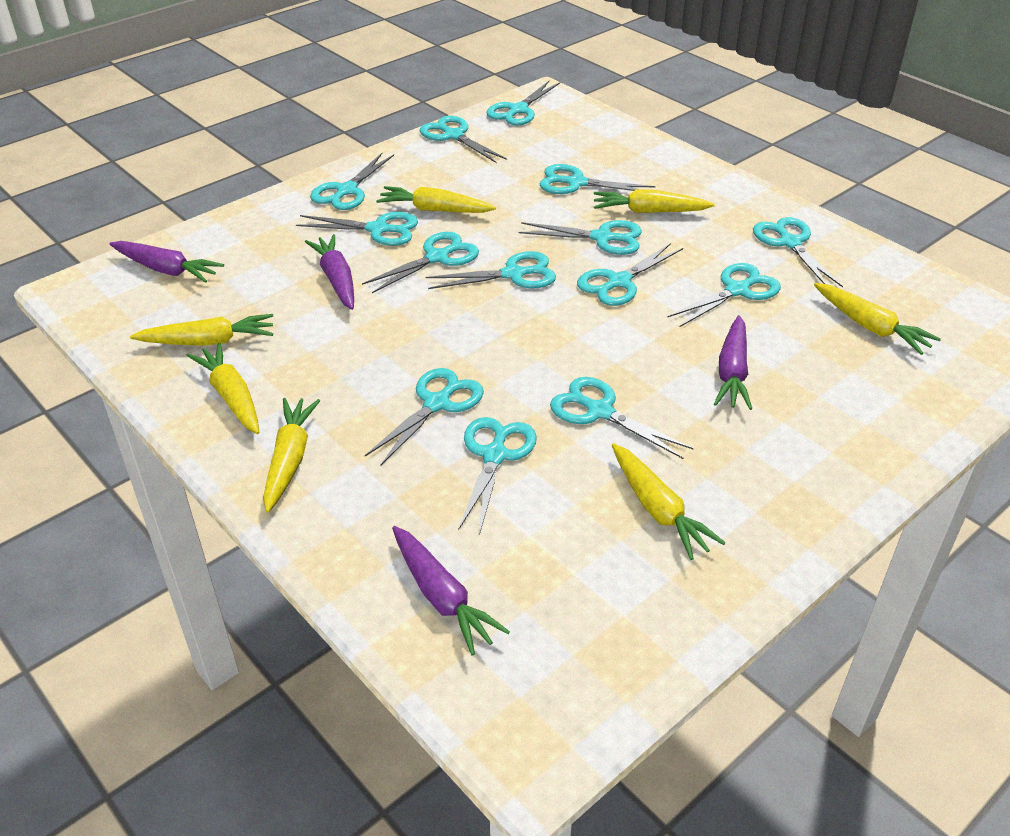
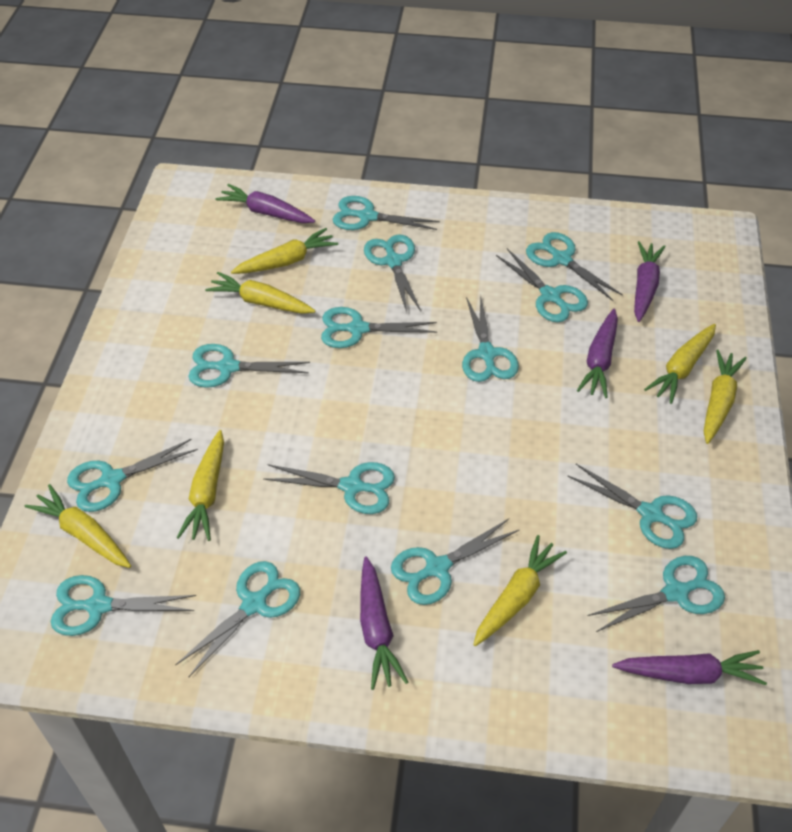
purple carrot: [109,241,224,283] [305,234,354,310] [392,526,510,656] [714,315,752,410] = 4 -> [215,184,315,223] [360,556,408,690] [577,309,618,398] [612,650,767,685] [634,241,666,322] = 5

